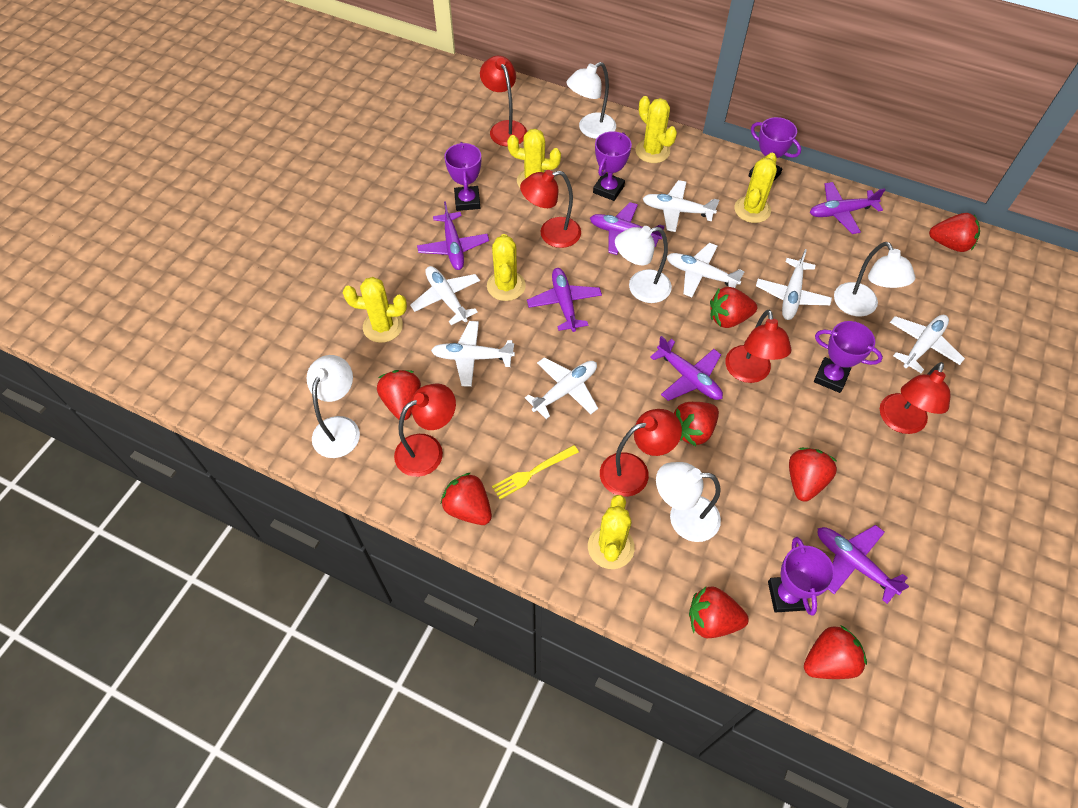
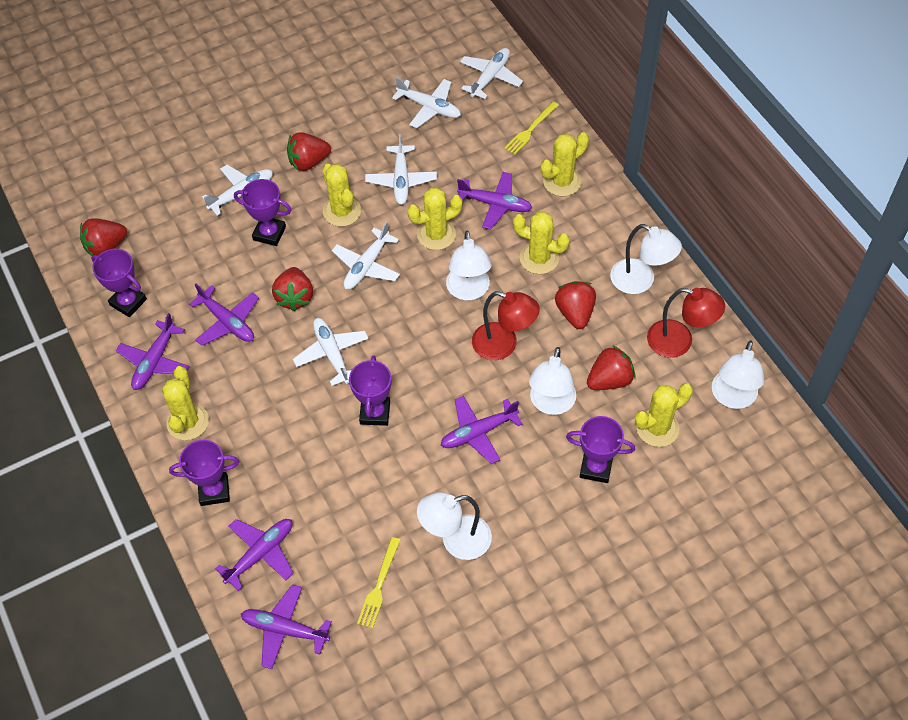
red lamp: [394,384,456,477] [480,56,527,147] [520,170,581,248] [600,409,682,497] [725,310,792,383] [880,362,951,434] = 6 -> [472,291,540,360] [647,288,725,358] = 2
red strawberry: [377,370,421,420] [441,473,492,525] [674,402,719,446] [689,586,749,638] [710,287,757,328] [789,448,837,502] [804,626,867,679] [929,213,980,252] = 8 -> [80,218,127,256] [272,267,313,311] [287,132,331,171] [555,281,596,329] [587,345,635,390] = 5
white plane: [410,266,480,325] [431,321,515,387] [525,357,598,419] [642,180,719,232] [667,243,745,297] [756,249,832,320] [890,315,965,373] = 7 -> [202,164,273,216] [293,318,369,386] [332,222,400,290] [365,134,437,205] [392,77,461,128] [460,48,523,99] = 6
yellow fork: [492,445,579,499] = 1 -> [357,537,400,628] [504,102,559,155] = 2

